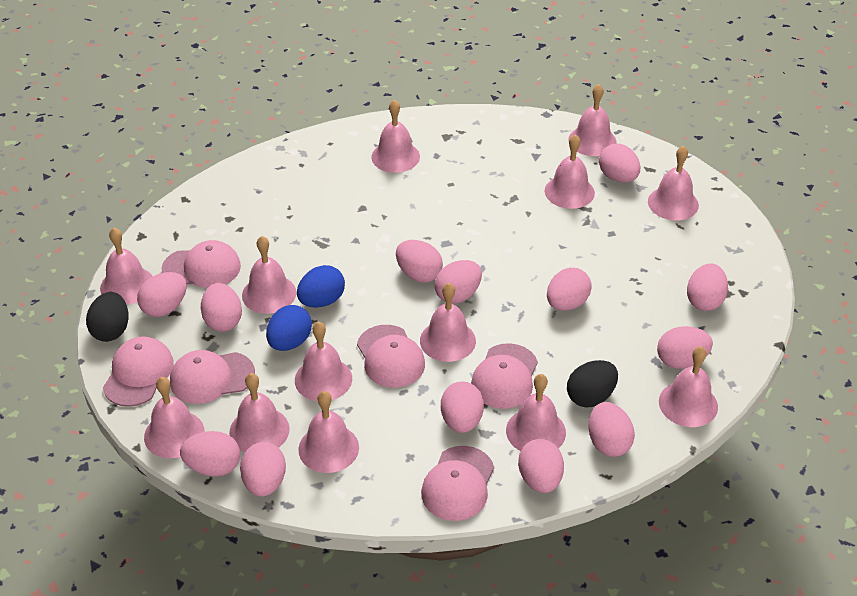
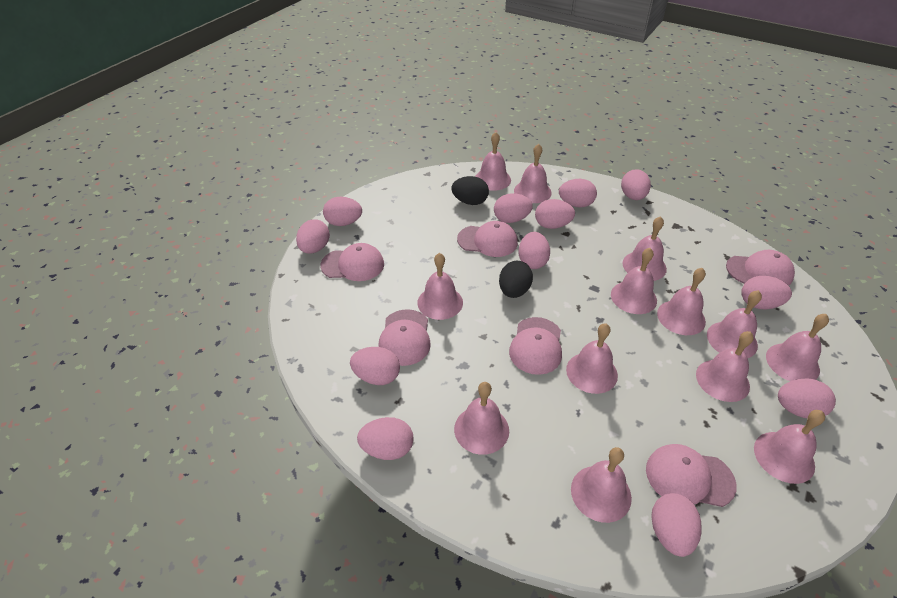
blue egg: [266,305,312,351] [297,265,345,308] = 2 -> none = 0
pink egg: [137,272,187,317] [180,431,240,477] [201,283,242,332] [240,442,286,497] [396,240,443,282] [434,260,482,304] [441,381,484,433] [518,439,564,493] [547,268,592,311] [588,402,635,457] [599,144,641,182] [657,326,713,369] [687,263,728,311] = 13 -> [296,219,330,254] [323,197,362,226] [350,347,400,385] [357,417,414,460] [494,193,533,223] [519,232,550,269] [535,199,575,229] [559,179,597,208] [621,169,651,200] [651,493,701,557] [741,276,792,309] [778,378,836,418] = 12

